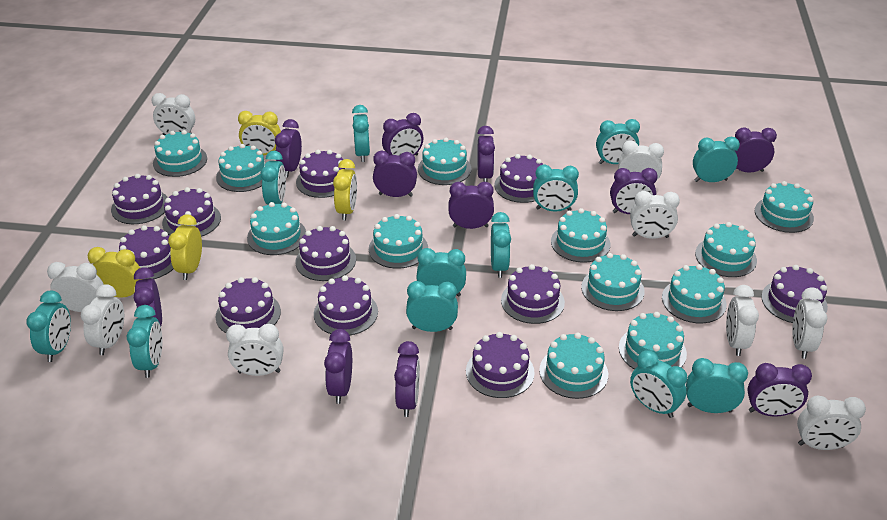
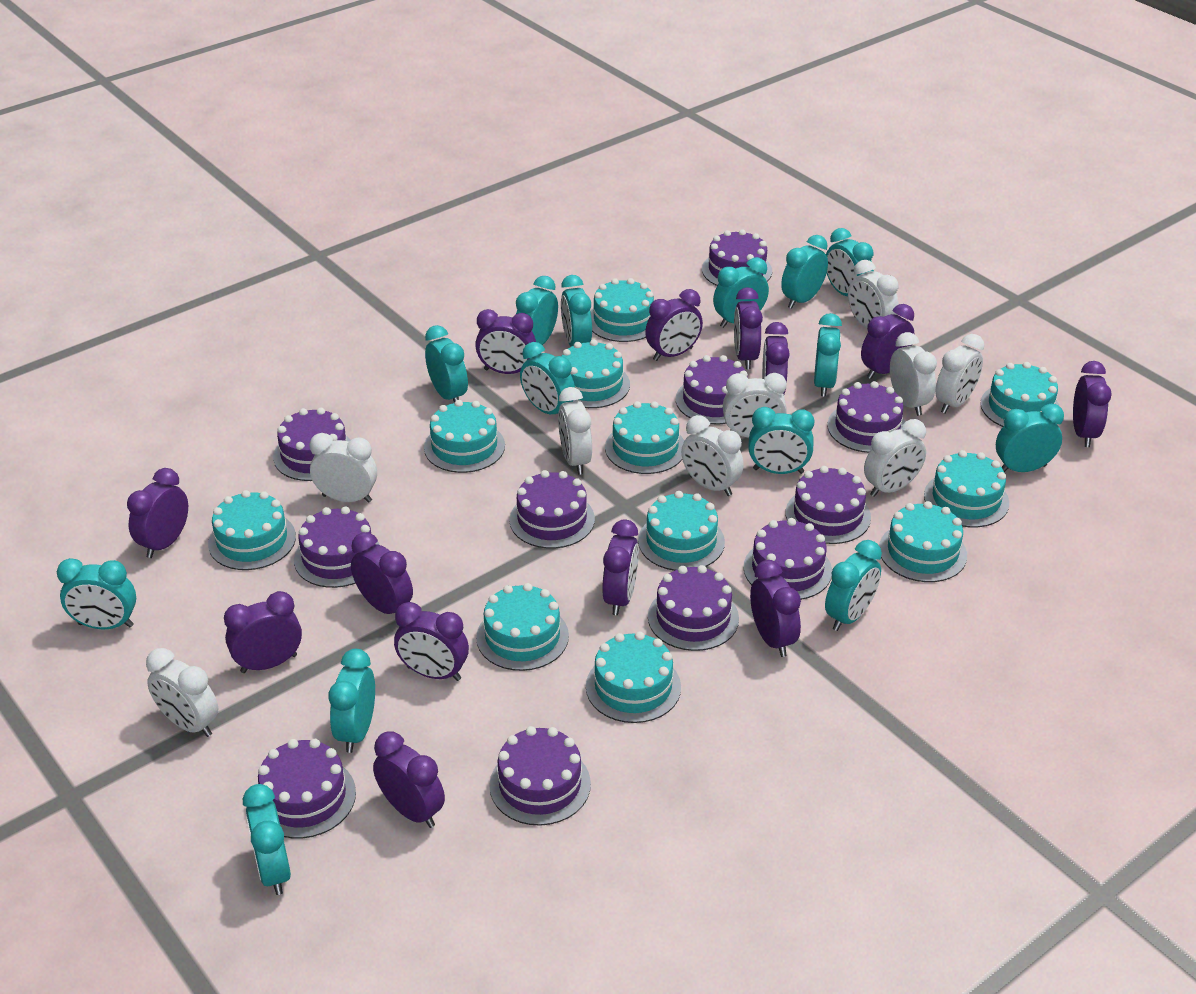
purple clock: [134,267,162,326] [275,119,302,177] [324,329,352,404] [373,151,417,197] [382,113,423,156] [394,341,420,417] [448,182,494,229] [477,126,495,182] [610,168,658,214] [735,127,777,173] [747,363,812,416] = 11 -> [127,468,188,558] [224,591,302,673] [351,532,413,614] [373,732,445,828] [394,602,469,681] [475,309,536,374] [602,520,639,615] [645,289,703,361] [734,287,763,369] [750,560,801,657] [762,322,790,394] [861,304,914,379] [1073,361,1112,447] = 13
turquoise cake: [153,130,207,177] [216,144,265,192] [247,202,306,255] [369,214,428,269] [418,138,471,185] [539,332,608,399] [551,208,610,263] [581,253,645,311] [619,312,687,370] [662,264,727,323] [695,222,757,277] [755,181,814,233] = 12 -> [208,490,296,570] [424,400,505,473] [476,583,569,671] [562,339,630,408] [586,631,681,723] [591,278,654,342] [605,401,684,474] [638,491,725,571] [879,501,967,582] [924,450,1009,527] [981,362,1059,427] = 11
turquoise clock: [26,291,71,362] [127,305,162,378] [261,151,286,205] [352,105,370,162] [406,281,458,332] [416,248,466,297] [491,212,511,278] [533,165,579,211] [596,119,640,164] [630,350,687,418] [686,358,748,413] [693,137,740,182] = 12 -> [57,558,136,629] [243,784,291,895] [328,649,375,753] [425,325,468,403] [516,276,558,345] [520,342,575,414] [561,275,592,347] [713,257,769,328] [748,407,814,474] [781,235,828,309] [814,313,842,397] [825,540,882,631] [826,228,874,296] [996,404,1064,472] = 14
yellow clock: [88,247,142,297] [168,214,202,280] [238,111,281,155] [333,159,357,220] = 4 -> none = 0

